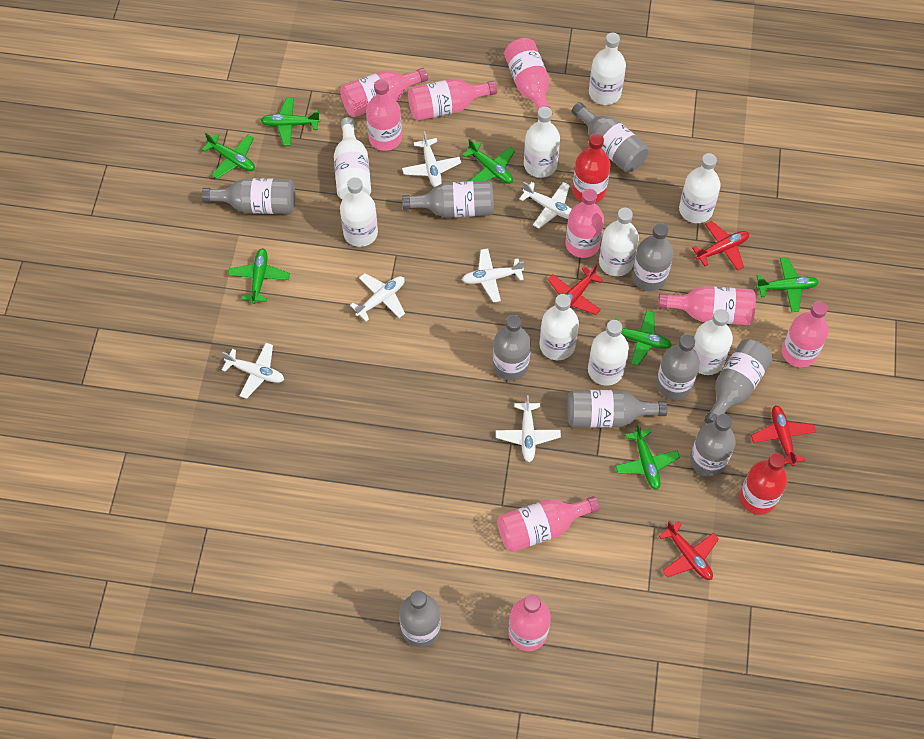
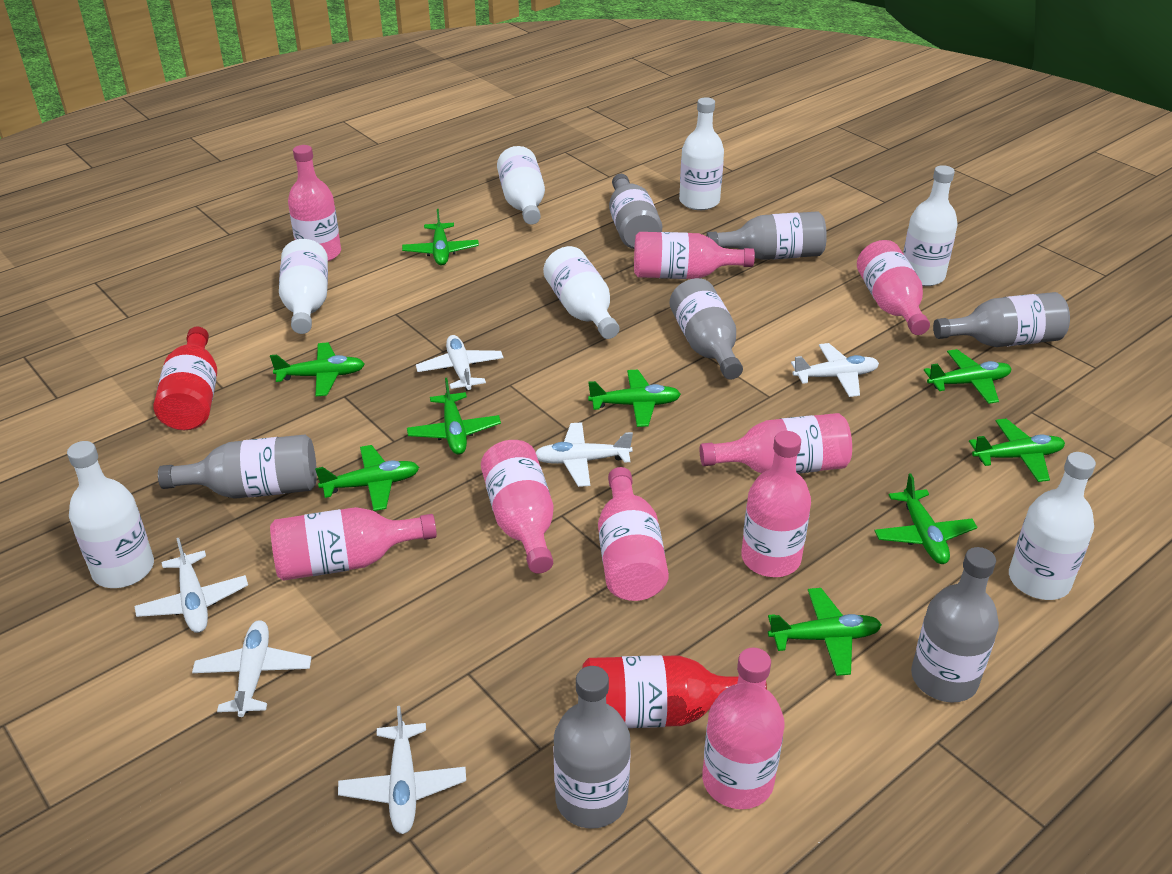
green plane: [202,133,255,179] [228,248,290,304] [261,97,320,145] [463,139,515,184] [615,310,672,366] [615,424,680,490] [756,258,819,312] = 7 -> [270,342,365,396] [315,445,419,511] [402,209,479,266] [407,378,501,455] [588,370,681,427] [768,588,882,676] [874,473,977,564] [924,349,1011,404] [969,418,1065,482] = 9
grey bottle: [202,178,295,214] [399,590,441,647] [402,180,494,218] [493,315,531,381] [567,390,667,427] [572,102,648,173] [632,223,673,291] [656,334,700,400] [690,414,736,477] [704,339,773,424] = 10 -> [158,435,317,499] [553,666,631,829] [609,174,662,249] [670,278,743,380] [706,211,827,260] [911,547,999,703] [933,292,1070,347] = 7
red plane: [548,265,603,315] [659,521,719,580] [692,221,749,271] [751,405,816,466] = 4 -> none = 0
white bottle: [334,117,371,199] [340,177,378,247] [524,107,560,178] [540,294,579,360] [588,320,629,386] [589,33,626,105] [599,208,639,276] [679,153,721,223] [693,309,733,375] = 9 -> [67,441,154,588] [279,239,328,334] [497,146,545,225] [543,246,619,339] [679,97,724,210] [903,165,958,286] [1009,452,1096,600] = 7

